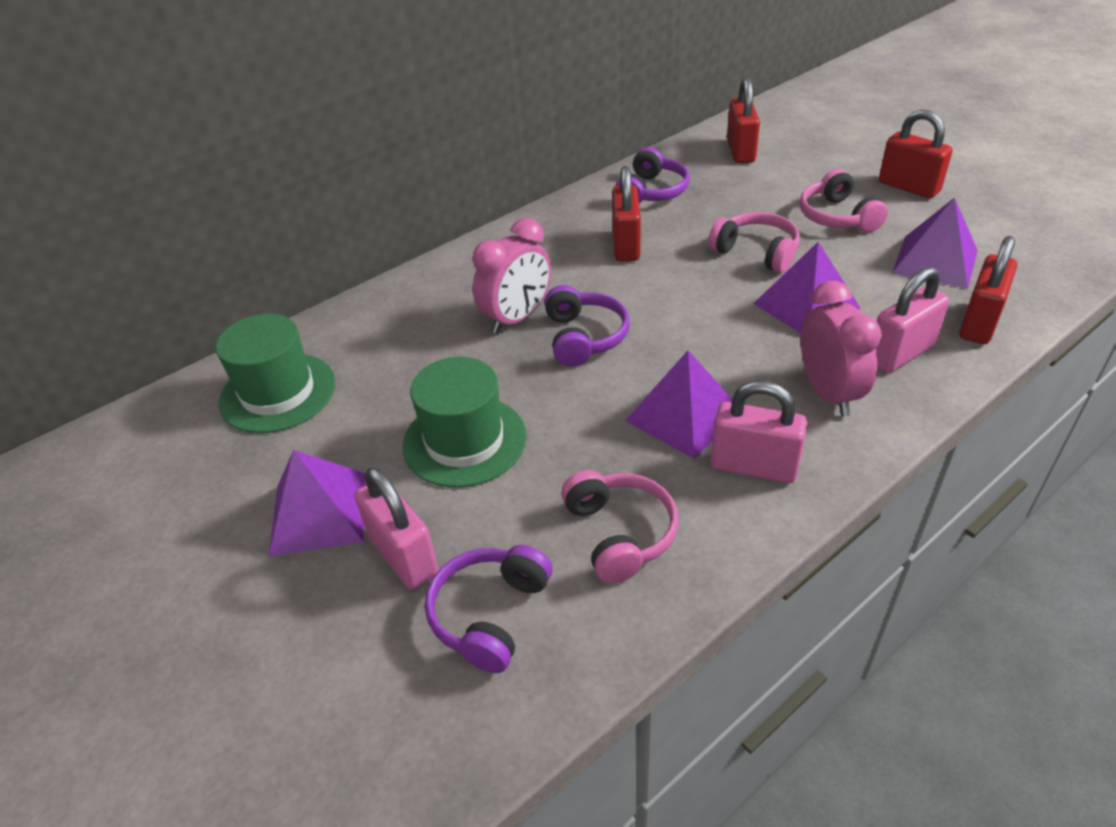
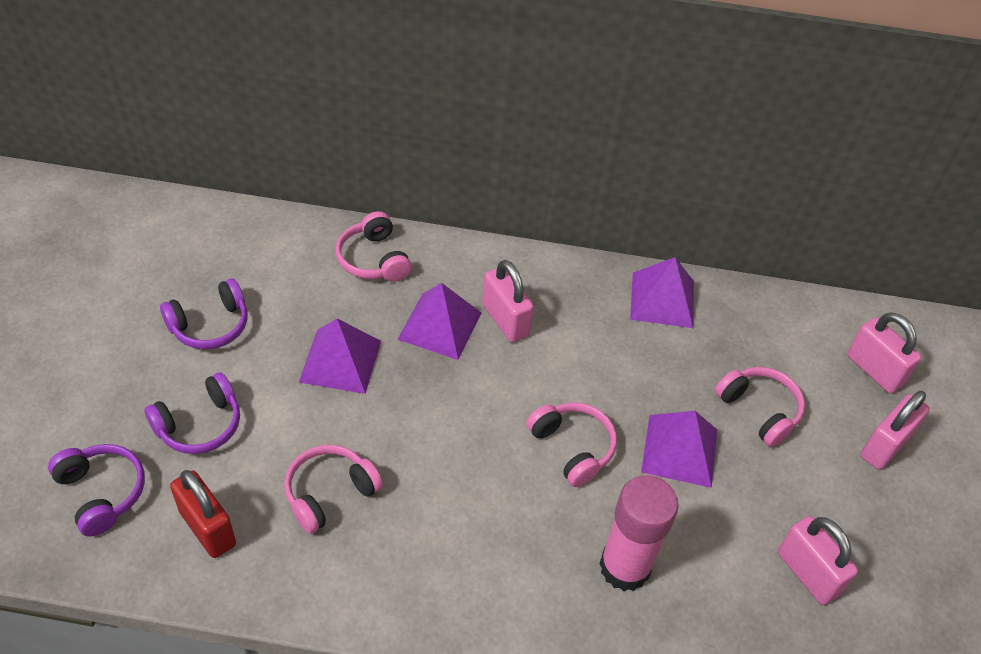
green hat: [216,314,335,433] [402,357,527,488] = 2 -> none = 0
pink clock: [473,218,551,334] [801,281,882,416] = 2 -> none = 0
pink glue stick: none = 0 -> [599,475,679,591] = 1
pink headphones: [561,470,679,584] [708,212,800,273] [800,169,888,232] = 3 -> [284,445,383,534] [335,211,412,282] [526,402,617,487] [715,367,805,447] = 4
pink padlock: [354,467,439,589] [711,381,807,483] [876,267,949,373] = 3 -> [482,260,534,342] [778,516,858,605] [847,312,922,393] [860,391,930,470] = 4
red padlock: [612,166,641,262] [727,77,760,163] [879,110,953,198] [959,236,1017,344] = 4 -> [170,470,236,558] = 1

